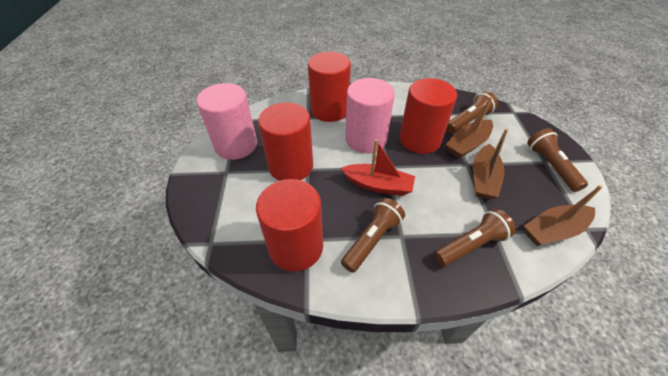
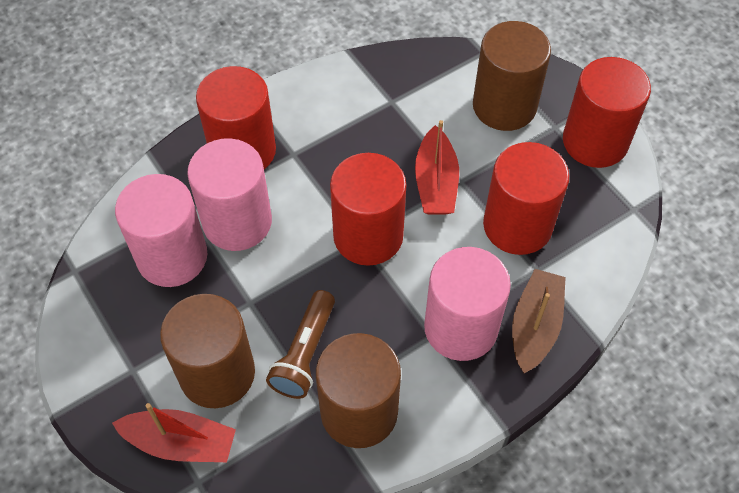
brown boat: [446,97,493,158] [473,129,508,199] [524,185,603,246] = 3 -> [512,269,566,373] = 1
brown cylinder: none = 0 -> [160,294,255,408] [316,333,401,448] [473,21,551,131] = 3
brown flashlight: [341,198,405,273] [434,209,516,267] [446,91,498,134] [527,128,588,192] = 4 -> [266,290,335,399] = 1
pink cylinder: [197,83,257,160] [345,78,395,153] = 2 -> [115,174,207,287] [187,138,272,251] [424,247,511,361] = 3
red boat: [341,139,415,196] = 1 -> [112,403,236,462] [415,120,459,215] = 2

